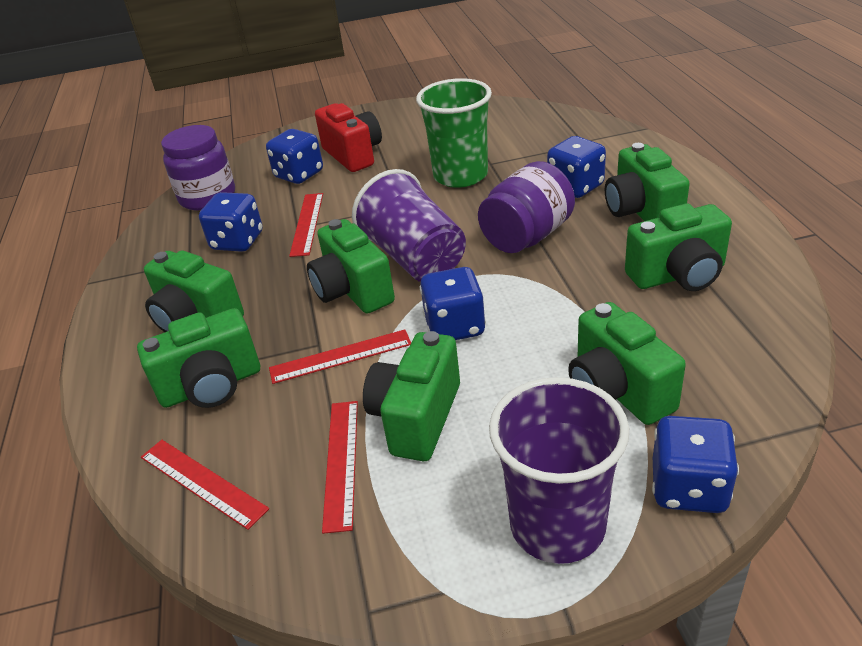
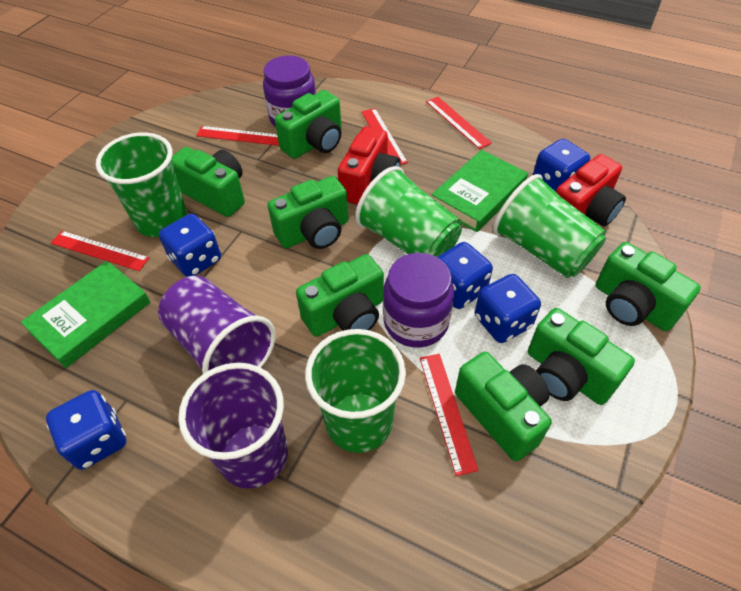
green book: none = 0 -> [21,261,151,368] [431,150,528,232] = 2
green cup: [416,78,492,188] = 1 -> [96,132,187,237] [305,329,406,453] [355,166,462,257] [493,174,606,278] = 4
red camera: [315,103,382,172] = 1 -> [338,126,401,205] [556,154,626,226] = 2
red ruler: [141,440,269,530] [269,329,411,384] [289,193,323,257] [322,401,358,534] = 4 -> [51,231,150,271] [196,126,279,146] [361,108,408,165] [420,354,479,476] [426,97,492,149] = 5

